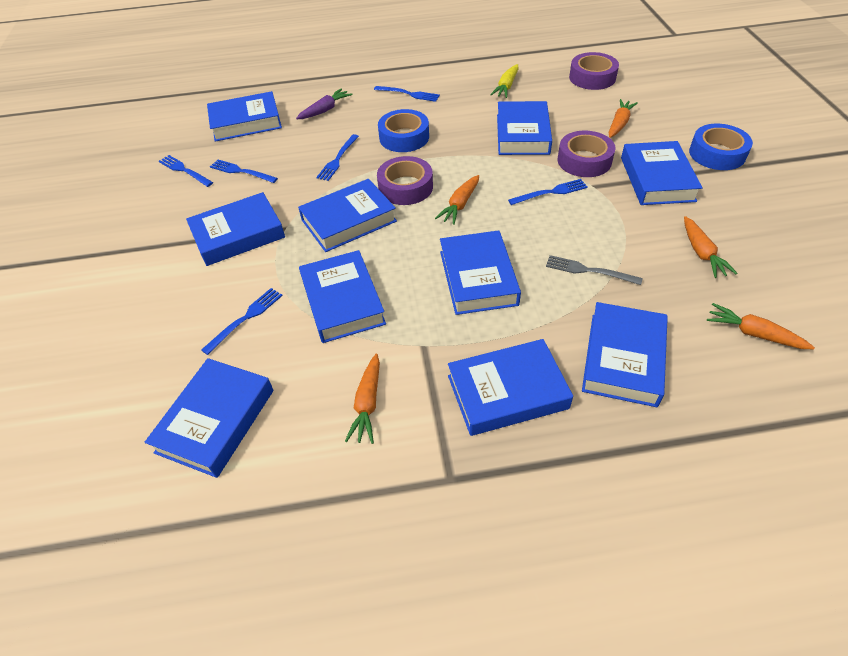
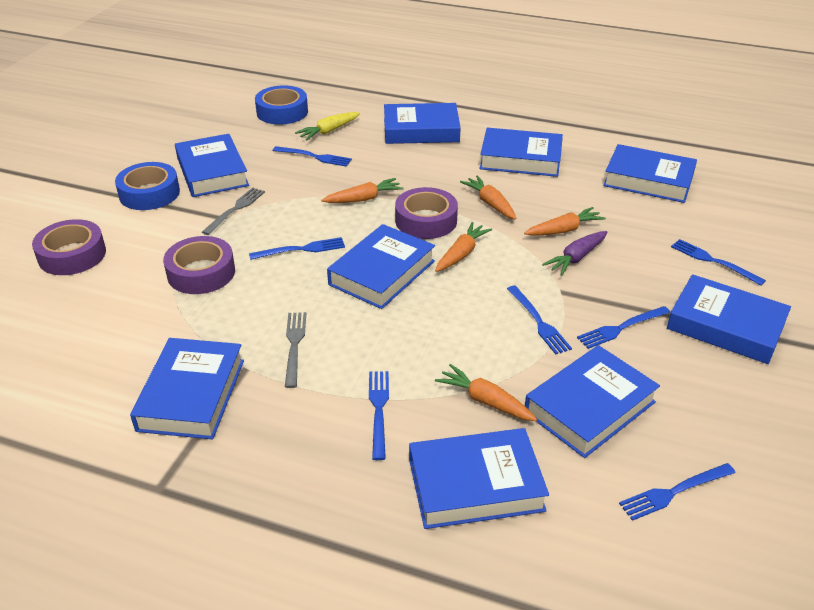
blue book: [145,358,273,478] [186,192,285,266] [207,91,282,142] [298,179,397,252] [299,250,386,343] [440,230,521,315] [448,339,573,436] [497,101,552,155] [582,302,668,407] [621,141,703,205] = 10 -> [130,338,244,439] [175,134,249,197] [327,224,435,309] [384,103,461,144] [409,428,549,529] [479,128,563,177] [525,345,660,458] [603,144,697,203] [667,274,791,364] = 9
blue fork: [159,155,213,187] [201,288,283,355] [210,160,278,183] [316,134,359,181] [374,86,440,102] [508,179,588,205] = 6 -> [249,237,345,260] [273,146,352,167] [369,371,389,460] [507,286,572,354] [577,306,670,349] [619,463,735,521] [671,239,766,286] = 7
grey fork: [546,255,643,285] = 1 -> [202,188,265,235] [285,312,306,388] = 2

